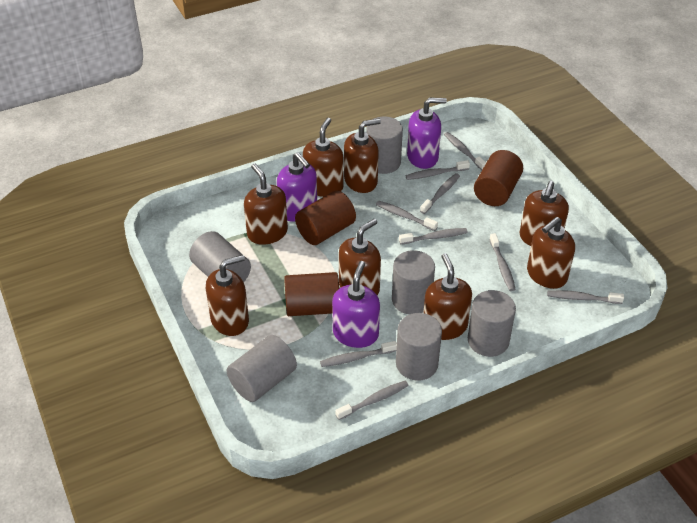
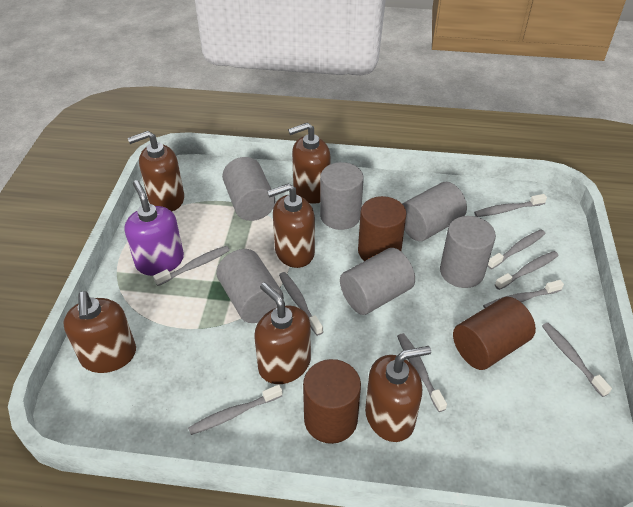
brown soap dispenser: [206,255,249,336] [244,163,288,245] [303,118,344,197] [339,219,381,295] [344,119,381,193] [423,253,472,340] [520,181,569,246] [527,217,575,289] = 8 -> [63,291,136,373] [128,131,184,211] [254,282,311,384] [267,183,315,268] [288,122,331,204] [365,346,431,442] = 6
purple soap dispenser: [277,152,317,222] [332,261,380,348] [407,97,447,169] = 3 -> [124,180,184,276] = 1

